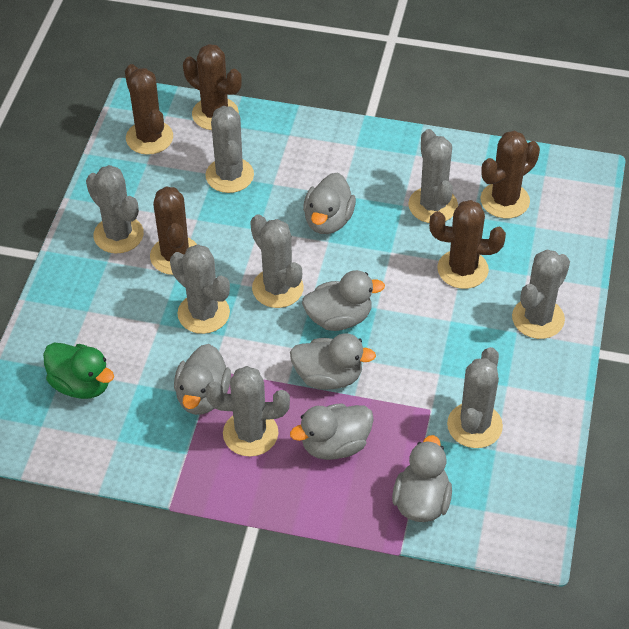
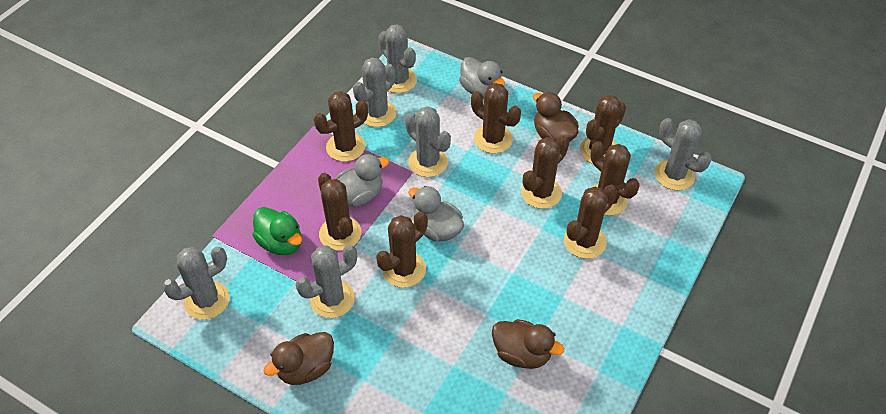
brown cactus: [125,64,173,155] [150,187,197,275] [183,44,242,130] [429,200,506,289] [480,131,540,218] = 5 -> [314,91,368,162] [318,173,361,251] [376,212,428,288] [471,83,521,154] [521,135,569,209] [564,185,617,259] [580,95,626,164] [590,141,640,215] = 8
brown duck: none = 0 -> [264,332,334,385] [492,319,564,369] [533,92,579,142] = 3
grey cactus: [86,165,144,253] [170,244,230,334] [205,106,254,193] [205,366,290,457] [250,214,304,308] [408,129,458,223] [447,347,503,448] [512,250,570,339] = 8 -> [163,247,230,320] [296,245,357,318] [353,57,396,127] [378,24,417,93] [405,106,451,177] [655,118,712,191] = 6
grey duck: [174,344,231,415] [290,333,376,390] [290,403,374,460] [302,270,385,331] [303,172,356,234] [392,435,452,522] = 6 -> [336,154,389,206] [408,186,464,242] [459,57,505,99] = 3

